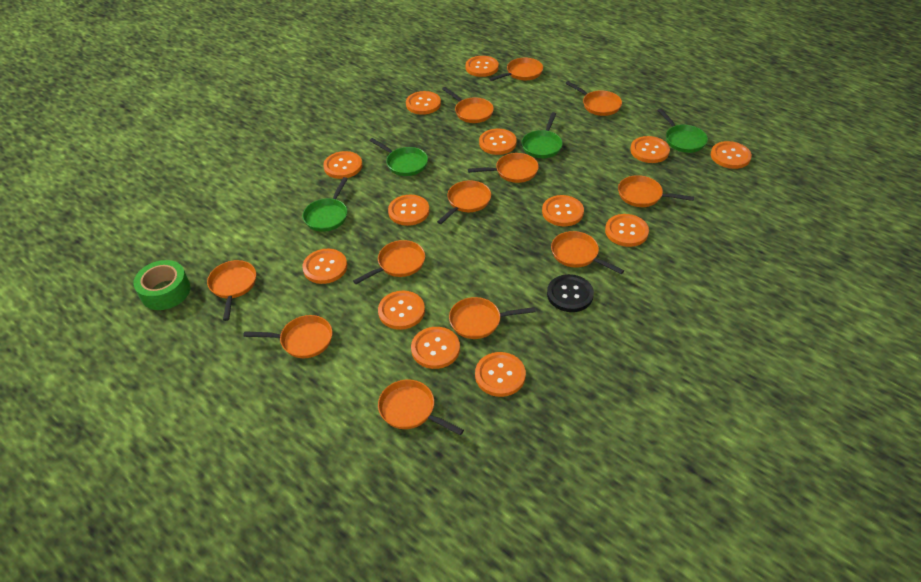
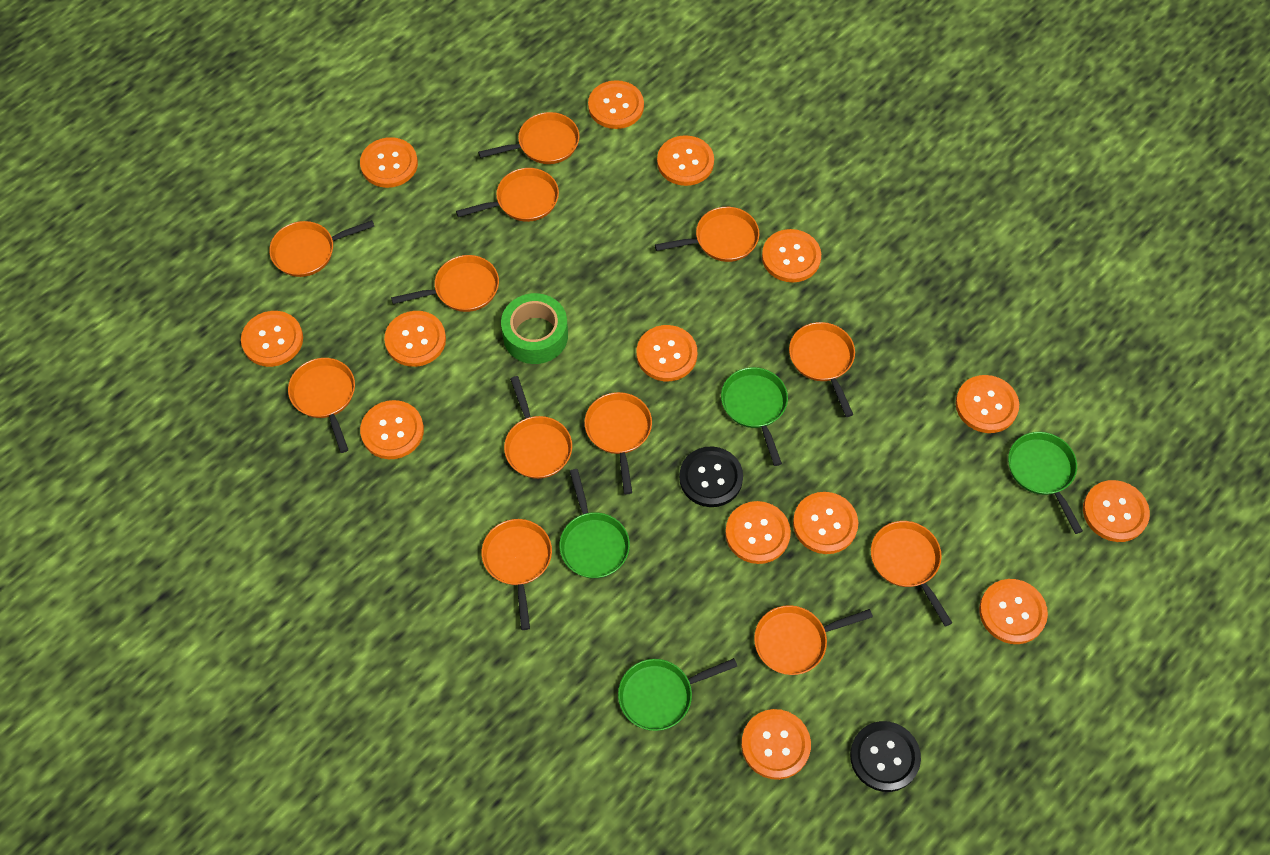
black button: [547,274,594,312] = 1 -> [679,446,743,507] [850,721,921,792] = 2
orange button: [302,249,347,284] [323,151,362,179] [378,291,425,330] [388,195,429,226] [406,91,441,115] [411,327,460,369] [466,56,499,77] [475,352,526,397] [479,129,517,155] [542,195,584,226] [605,214,649,247] [630,136,670,163] [711,141,752,169] = 13 -> [241,311,303,367] [360,137,418,188] [360,400,424,459] [384,311,446,367] [588,80,644,129] [637,325,697,381] [657,135,714,186] [725,501,791,564] [741,709,811,780] [762,229,821,282] [793,492,858,554] [956,375,1019,433] [979,579,1048,644] [1083,480,1150,542] = 14

